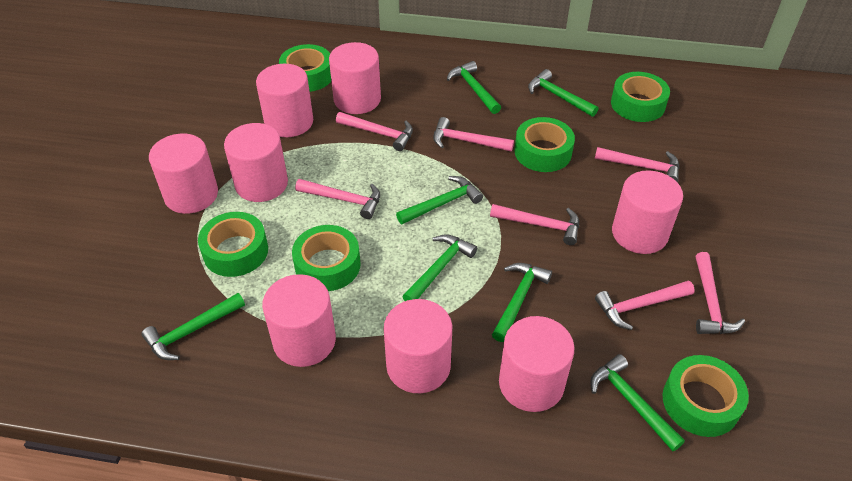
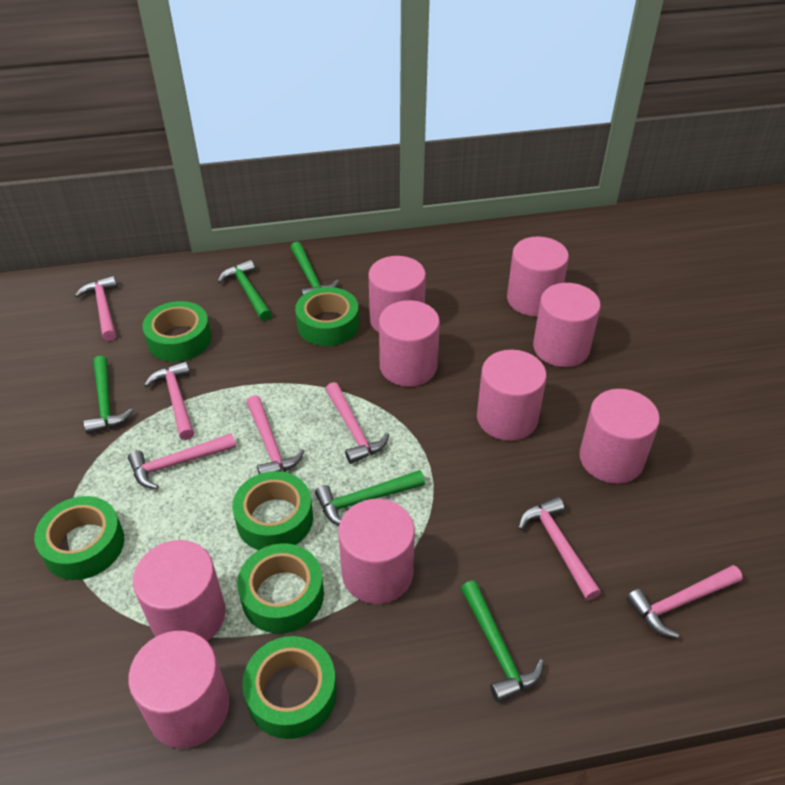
green hammer: [141,293,245,360] [396,176,483,224] [402,234,477,301] [447,61,501,114] [492,263,552,342] [528,69,599,117] [590,354,685,451] = 7 -> [84,356,134,434] [218,260,272,321] [290,242,339,296] [315,470,425,526] [461,581,544,702] = 5
pink cylinder: [149,134,218,214] [224,123,288,202] [256,64,313,137] [262,274,336,367] [329,42,381,114] [384,299,452,393] [499,316,575,412] [612,170,683,254] = 8 -> [128,631,229,748] [133,540,226,641] [338,499,415,604] [368,256,426,333] [379,300,440,387] [477,350,547,441] [507,237,569,316] [533,283,601,367] [579,389,660,484] = 9

